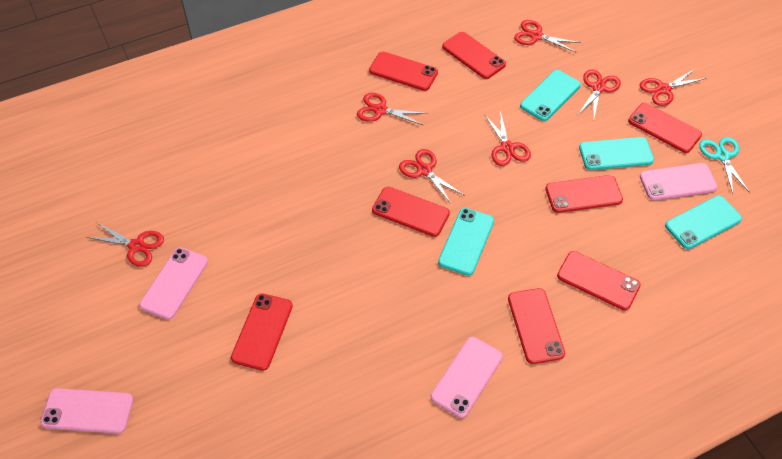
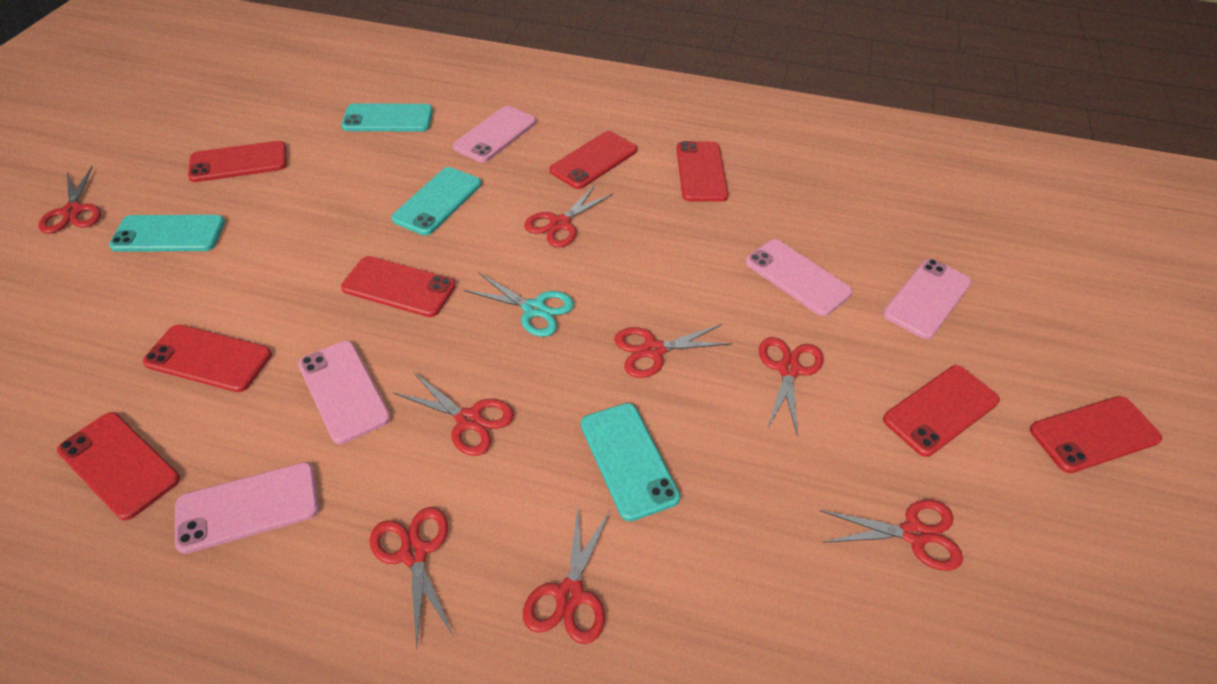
pink phone: [40,388,133,434] [139,247,208,320] [431,337,503,418] [640,163,718,200] = 4 -> [175,462,319,554] [298,341,391,444] [453,106,536,163] [745,239,853,316] [883,259,972,339] = 5
red scissors: [86,222,164,267] [357,93,428,125] [399,149,465,204] [484,111,531,166] [514,20,581,53] [577,70,621,122] [640,68,706,106] = 7 -> [38,167,101,234] [369,507,453,650] [394,372,514,456] [523,507,610,644] [524,185,613,247] [614,324,733,378] [759,337,823,437] [820,499,963,571] = 8

